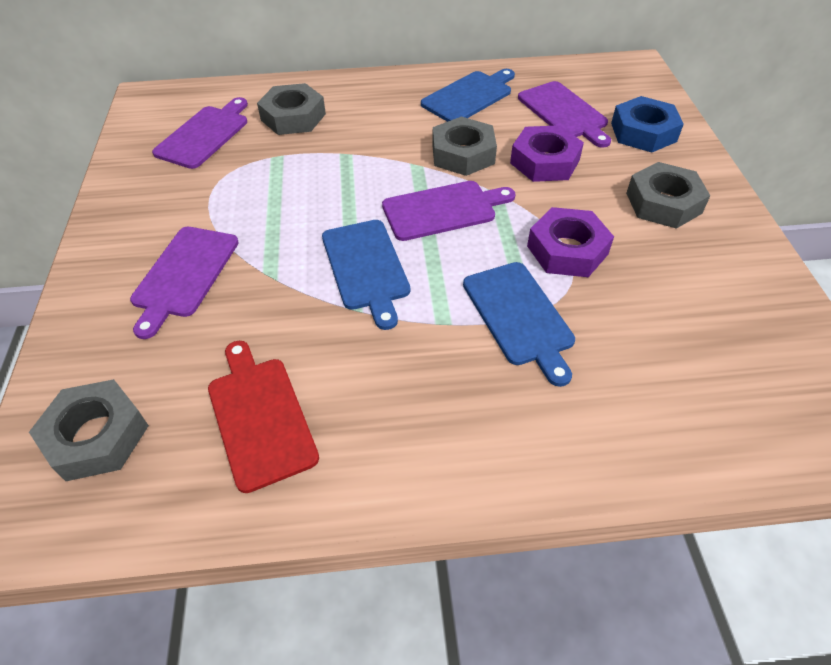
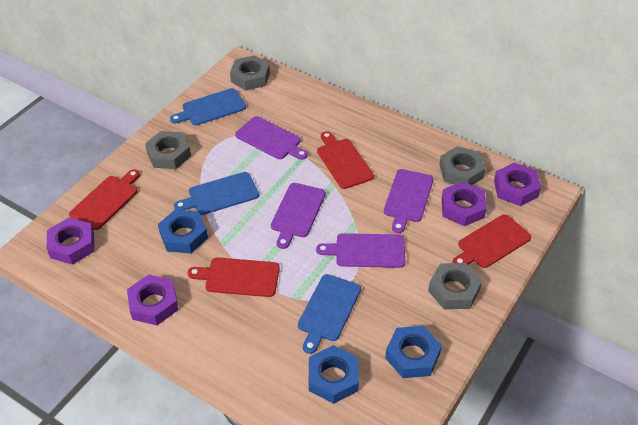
blue nut: [611,96,684,153] = 1 -> [158,210,208,254] [309,345,359,404] [385,326,442,378] = 3
purple nut: [510,125,584,182] [527,207,614,277] = 2 -> [47,218,94,265] [127,274,178,325] [442,181,487,226] [494,163,541,206] = 4
red cutting board: [208,341,319,493] = 1 -> [69,169,140,230] [188,257,280,297] [317,131,374,189] [452,214,531,268] = 4

